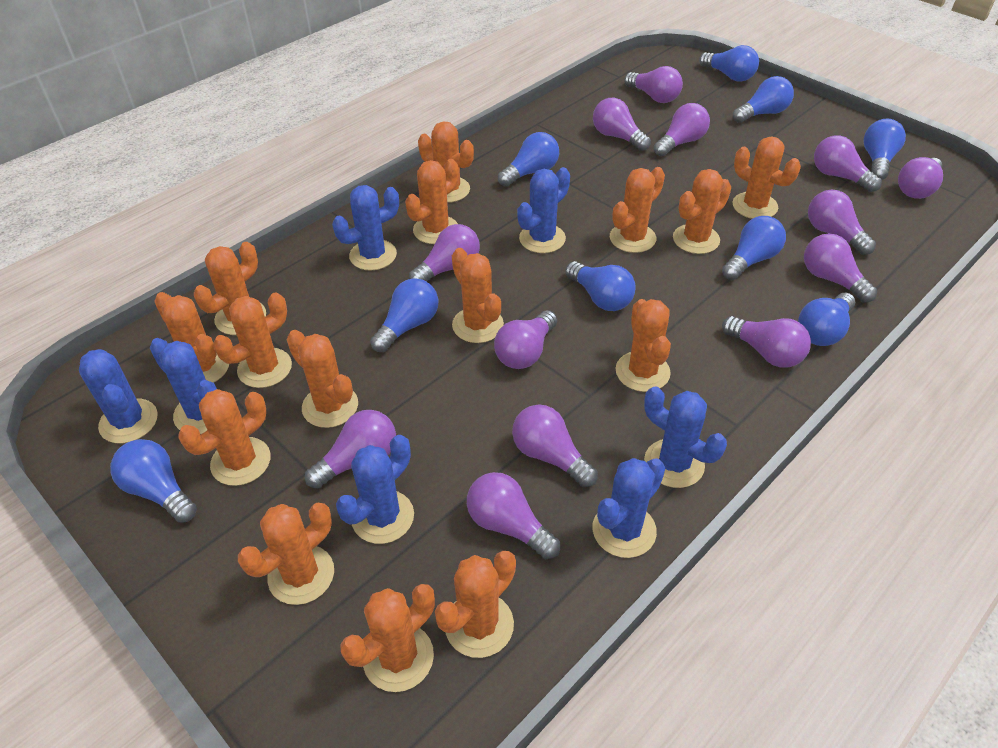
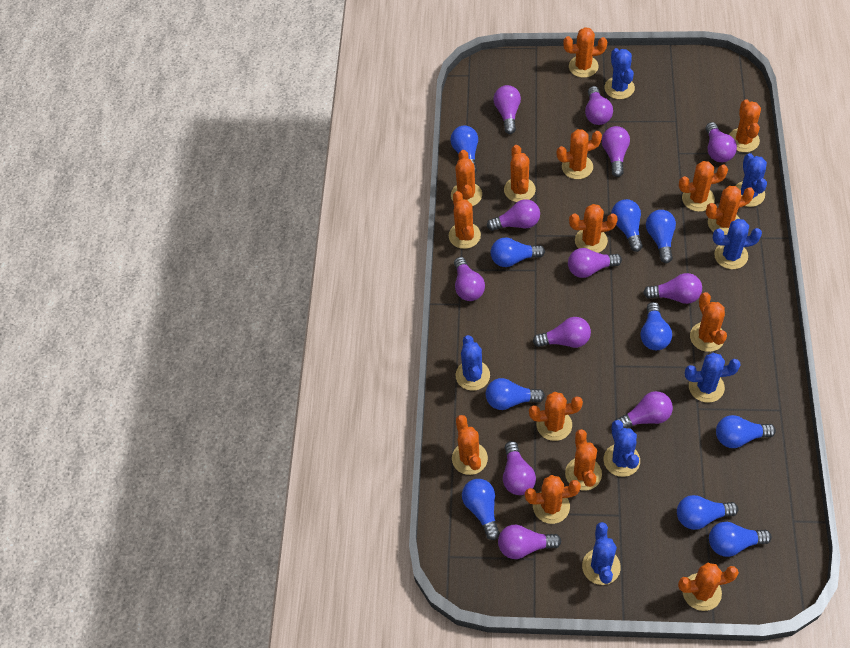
blue light bulb: [110,439,197,523] [370,278,438,352] [498,132,559,187] [565,261,636,311] [699,45,759,82] [722,216,786,280] [733,76,794,123] [798,293,855,346] [864,119,906,180] = 9 -> [450,125,478,173] [462,479,500,540] [486,378,545,410] [491,237,545,267] [611,199,643,252] [640,302,672,350] [646,210,676,263] [677,495,738,530] [709,522,772,557] [716,415,776,448] = 10
purple light bulb: [305,410,396,489] [409,224,480,282] [467,472,560,559] [494,310,557,369] [512,405,598,487] [593,98,651,151] [624,66,683,103] [654,103,710,156] [722,316,811,368] [804,234,877,303] [808,190,876,255] [814,135,882,192] [898,157,943,199] = 13 -> [454,257,485,301] [487,199,540,231] [493,85,521,134] [498,525,561,559] [503,441,536,495] [533,317,591,348] [568,248,622,278] [585,86,613,125] [602,126,630,177] [615,391,673,428] [643,273,702,304] [706,122,737,162] = 12

